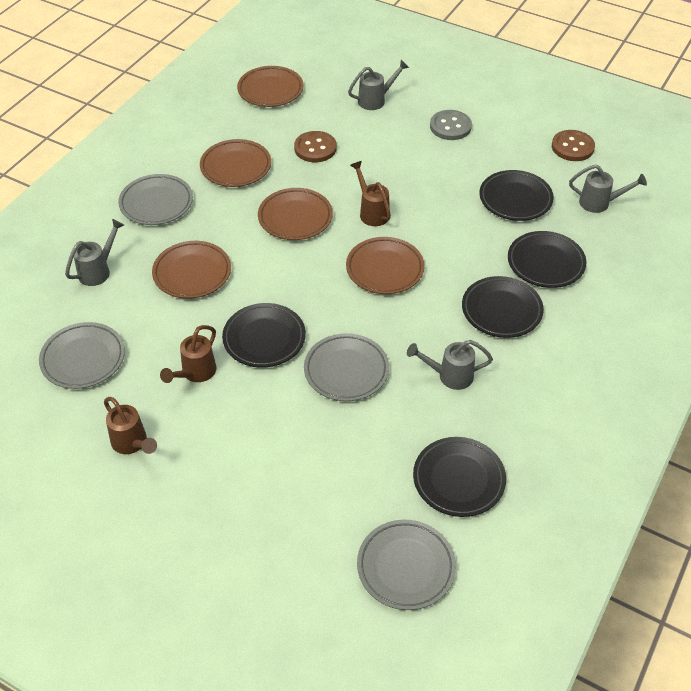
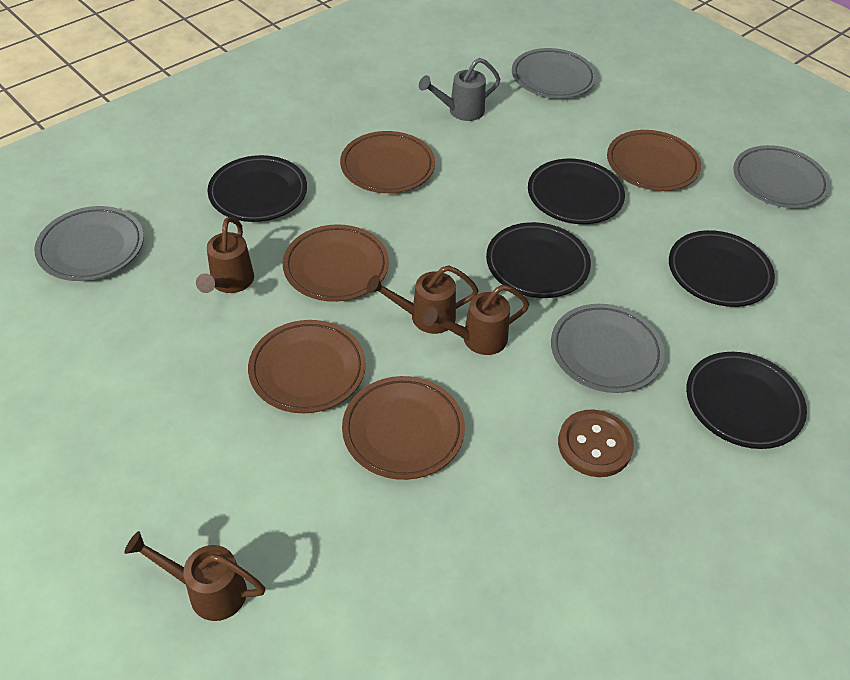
brown button: [294,131,337,162] [552,130,595,161] = 2 -> [558,409,634,477] = 1
brown watering can: [104,397,157,454] [160,325,216,383] [350,161,391,226] = 3 -> [124,531,265,621] [196,217,254,293] [367,265,479,334] [423,285,529,355] = 4
grey button: [430,110,472,140] = 1 -> none = 0
grey watering can: [65,219,124,286] [348,60,409,110] [407,340,493,390] [569,164,647,213] = 4 -> [419,58,501,121] = 1

